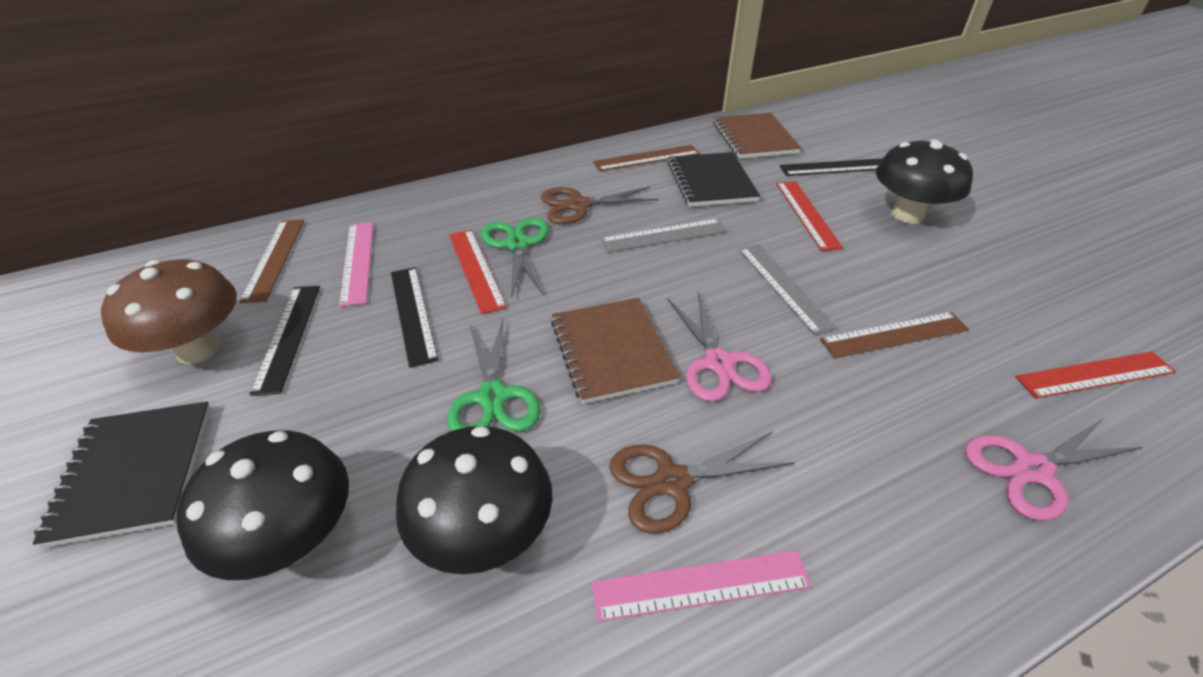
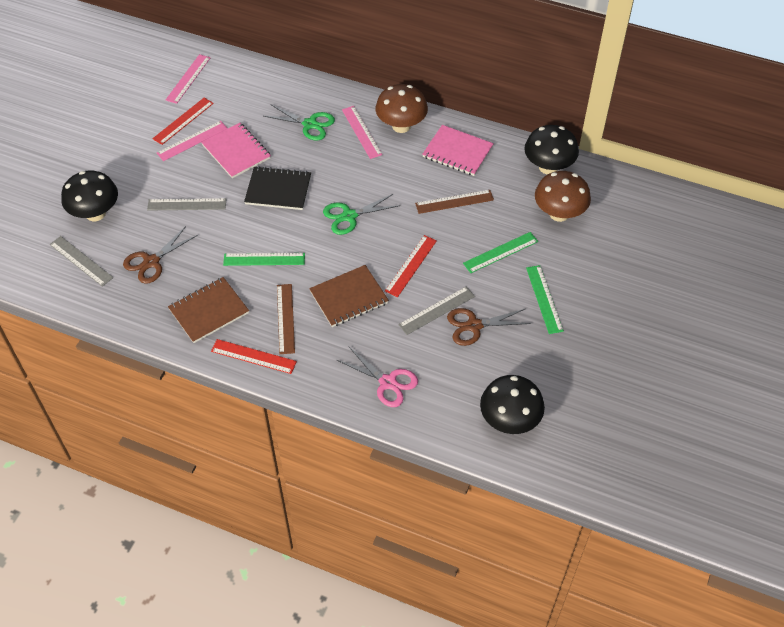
black notebook: [32,401,211,548] [667,152,760,207] = 2 -> [244,166,311,210] = 1
black ruler: [249,286,320,396] [391,267,438,368] [780,158,883,176] = 3 -> none = 0
brown mushroom: [101,259,237,364] = 1 -> [376,84,428,133] [535,171,591,222] = 2
brown ruler: [239,220,304,303] [593,145,700,171] [820,312,969,358] = 3 -> [277,284,295,354] [415,190,494,214] = 2
green ruler: none = 0 -> [223,253,305,266] [463,232,538,273] [526,265,564,334] = 3
grey ruler: [600,219,728,253] [739,244,837,335] = 2 -> [50,236,113,287] [147,198,226,211] [398,286,475,335] = 3
pink notebook: none = 0 -> [201,123,271,178] [422,125,494,176] = 2
pink ruler: [339,222,373,307] [592,550,812,622] = 2 -> [157,121,228,161] [166,54,210,104] [342,106,383,159] = 3
pink scissors: [667,292,772,402] [965,418,1143,521] = 2 -> [337,346,418,407] = 1

